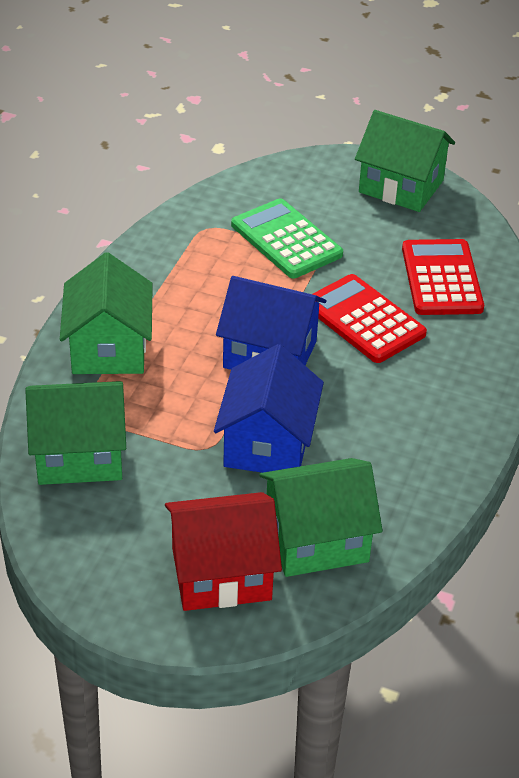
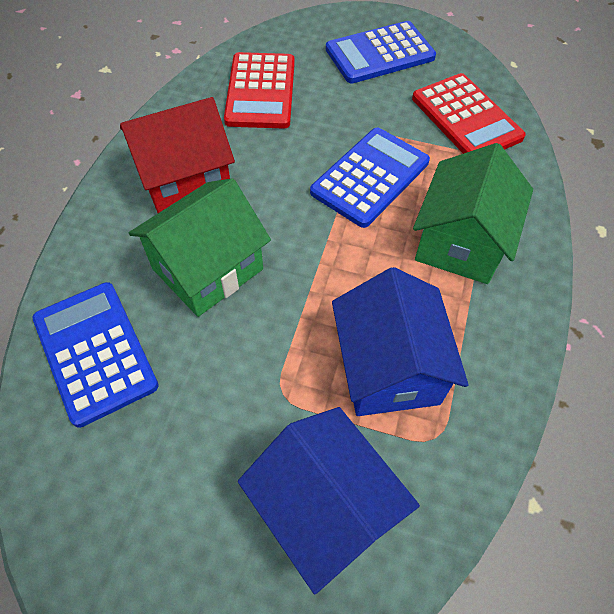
blue calculator: none = 0 -> [32,282,159,428] [310,127,430,228] [326,21,436,83] = 3
green calculator: [231,198,343,278] = 1 -> none = 0
green house: [25,381,126,485] [60,252,153,374] [259,458,383,577] [355,110,455,212] = 4 -> [129,178,271,317] [413,143,533,284] = 2

